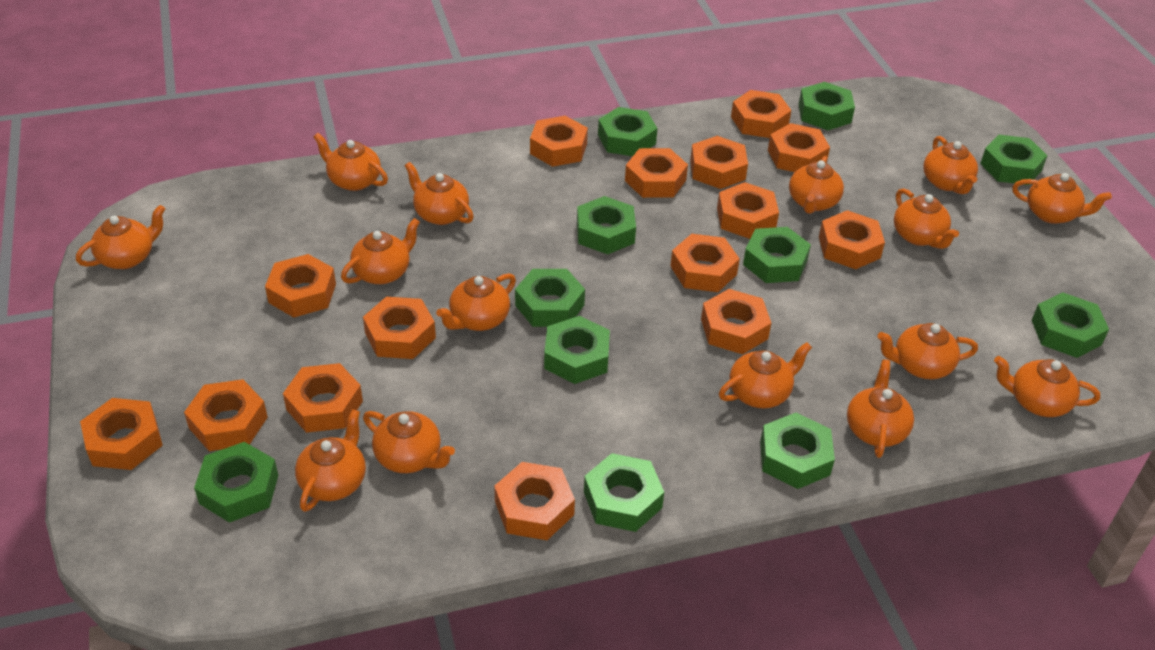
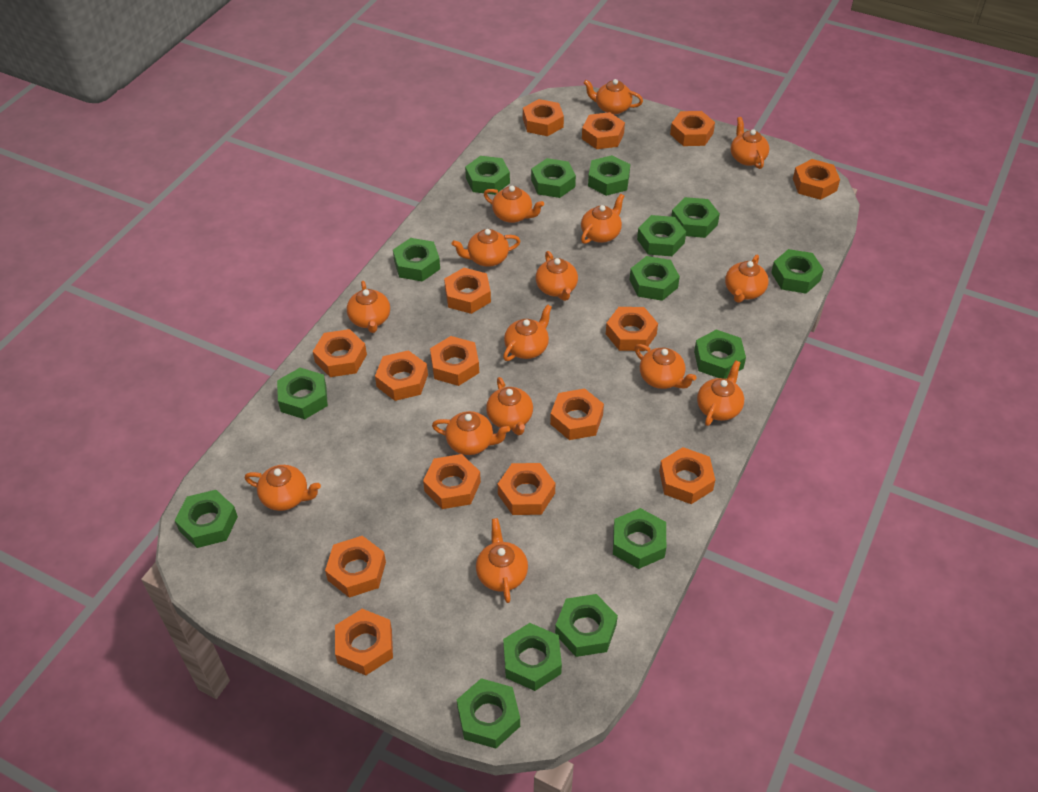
green nut: [194,442,278,523] [515,269,585,327] [544,316,610,384] [577,196,636,254] [584,453,664,532] [598,107,657,156] [743,227,811,283] [760,413,835,489] [799,82,855,130] [980,135,1048,185] [1032,292,1109,358] = 11 -> [175,490,238,548] [277,368,328,419] [393,238,440,282] [457,678,520,749] [465,156,510,195] [503,623,562,691] [531,158,576,198] [555,594,618,657] [588,155,630,196] [613,508,666,569] [630,256,680,301] [637,215,686,256] [671,197,720,238] [694,329,746,379] [771,249,824,294] = 15

